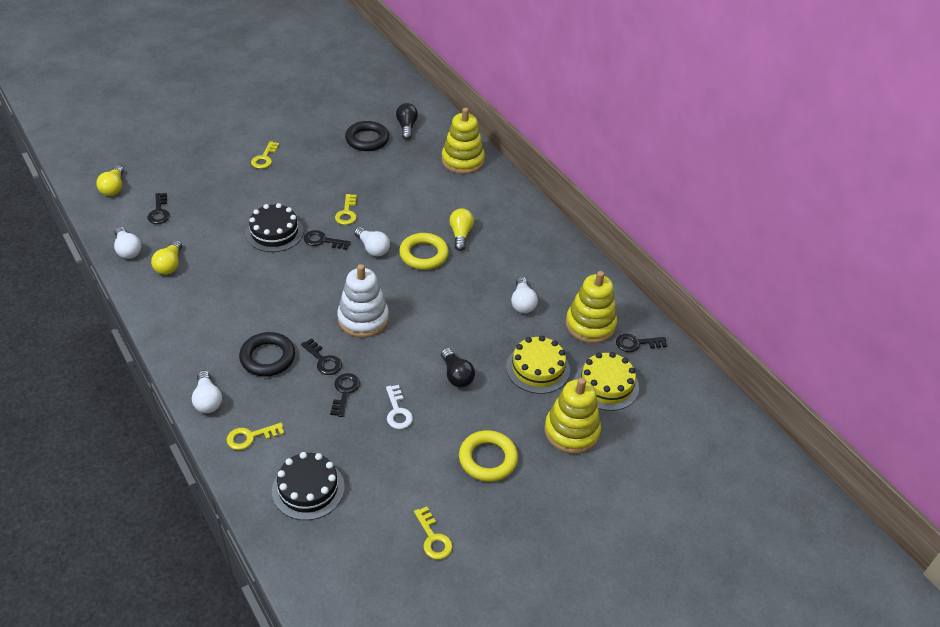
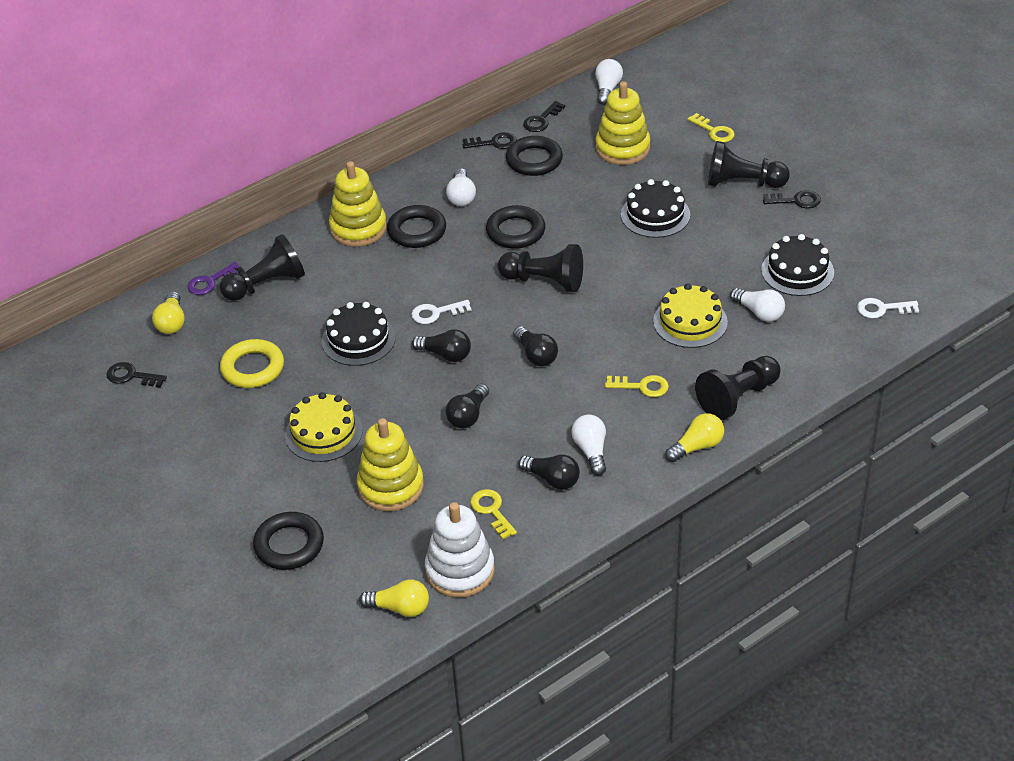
black cake: [246,203,304,252] [272,452,345,520] = 2 -> [322,302,396,366] [621,179,690,238] [761,234,834,296] = 3
black key: [147,193,170,224] [301,338,342,375] [304,230,351,250] [330,373,360,417] [616,334,667,352] = 5 -> [106,362,167,387] [463,132,517,149] [523,101,565,132] [763,190,821,208] = 4
black light bulb: [396,103,418,140] [441,348,475,387] = 2 -> [412,329,471,362] [446,384,489,428] [513,326,558,366] [518,455,580,490] = 4
black pawn: none = 0 -> [220,234,305,301] [498,244,583,292] [695,356,781,420] [708,141,790,188] = 4
black ring: [239,332,295,377] [345,121,389,151] = 2 -> [253,512,324,570] [387,205,446,248] [486,205,545,249] [506,136,563,176] = 4
purple key: none = 0 -> [187,262,240,295] = 1
white key: [386,385,413,429] = 1 -> [411,300,472,324] [857,298,919,318] = 2
yellow key: [226,423,284,450] [251,141,279,169] [335,194,357,225] [414,506,453,559] = 4 -> [470,489,517,540] [605,375,669,397] [687,113,735,143] = 3
yellow ring: [399,233,449,270] [459,430,518,482] = 2 -> [220,339,284,388] = 1

